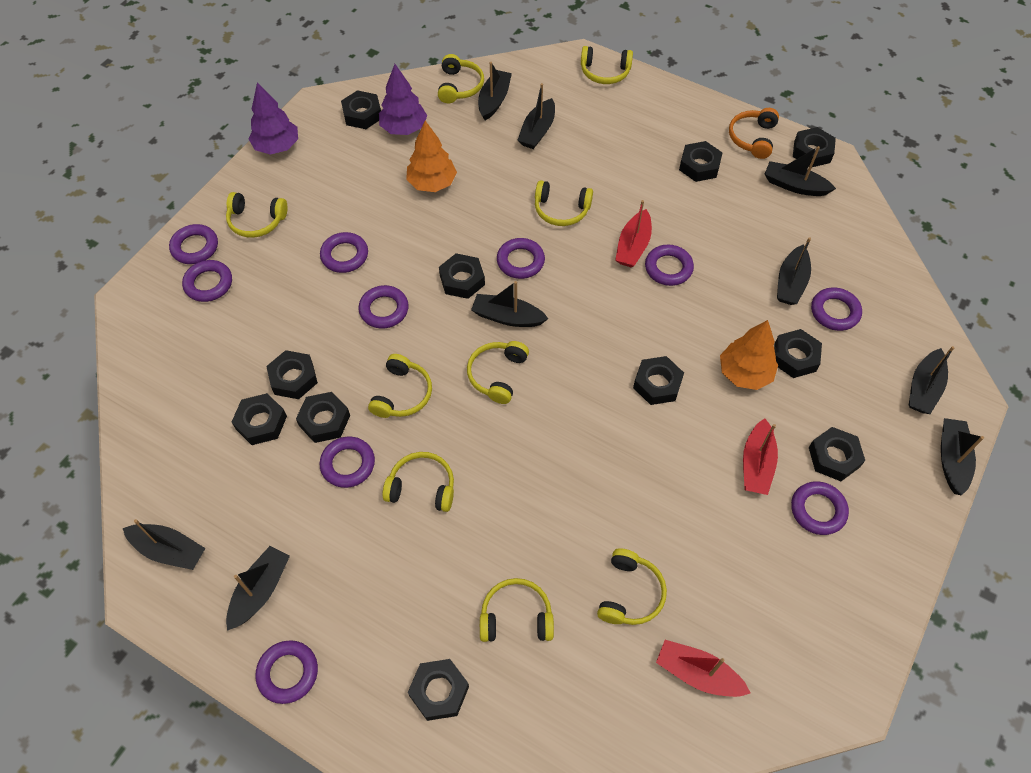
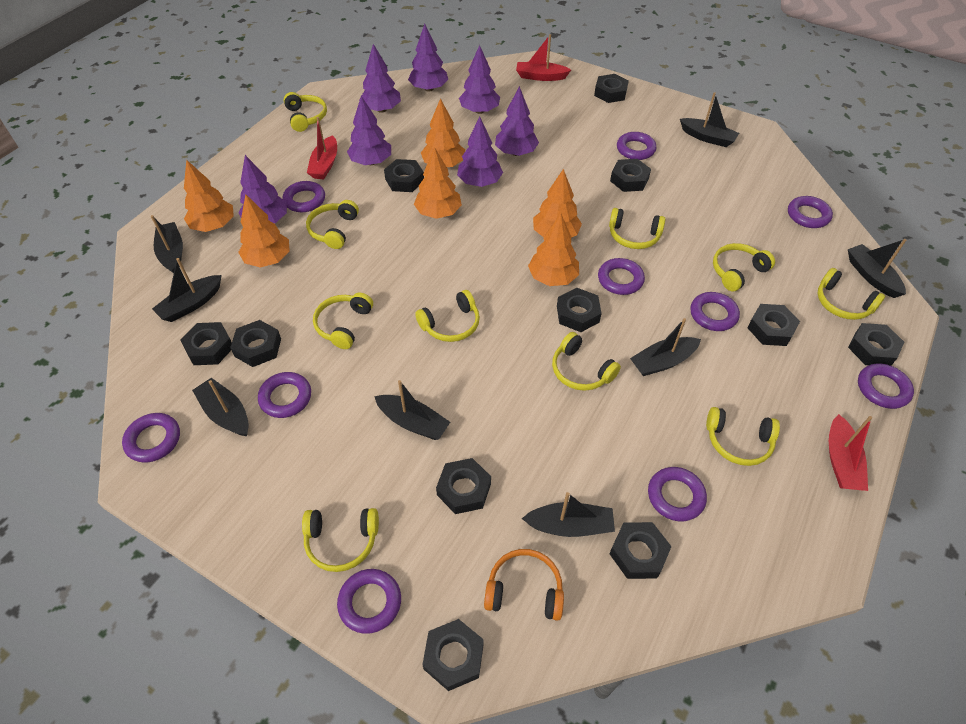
black boat: [123,519,205,570] [226,546,290,631] [471,281,548,327] [478,62,512,120] [517,83,555,149] [765,146,836,196] [777,237,811,305] [909,346,955,414] [941,418,984,496] = 9 -> [151,215,183,273] [152,258,222,322] [192,378,249,436] [374,380,450,440] [522,492,615,537] [630,318,701,376] [680,92,739,147] [848,239,906,298] = 8
orange tree: [406,121,457,192] [720,320,778,390] = 2 -> [184,159,234,232] [238,194,290,268] [414,147,462,219] [421,98,465,167] [528,213,579,286] [533,169,582,238] = 6
purple tree: [249,82,298,155] [379,64,427,135] = 2 -> [238,155,287,223] [347,96,391,165] [359,44,401,113] [408,24,448,92] [457,117,503,187] [459,45,500,114] [495,86,539,156] = 7
yellow headphones: [226,192,288,238] [368,354,432,418] [382,452,454,512] [438,54,484,103] [467,341,529,404] [480,578,554,642] [535,180,593,226] [581,46,633,84] [597,548,667,625] = 9 -> [284,92,327,132] [302,508,379,572] [306,200,359,249] [313,292,373,349] [415,290,480,342] [552,332,621,391] [609,208,666,249] [706,407,780,466] [713,243,775,291] [817,268,885,320] = 10

